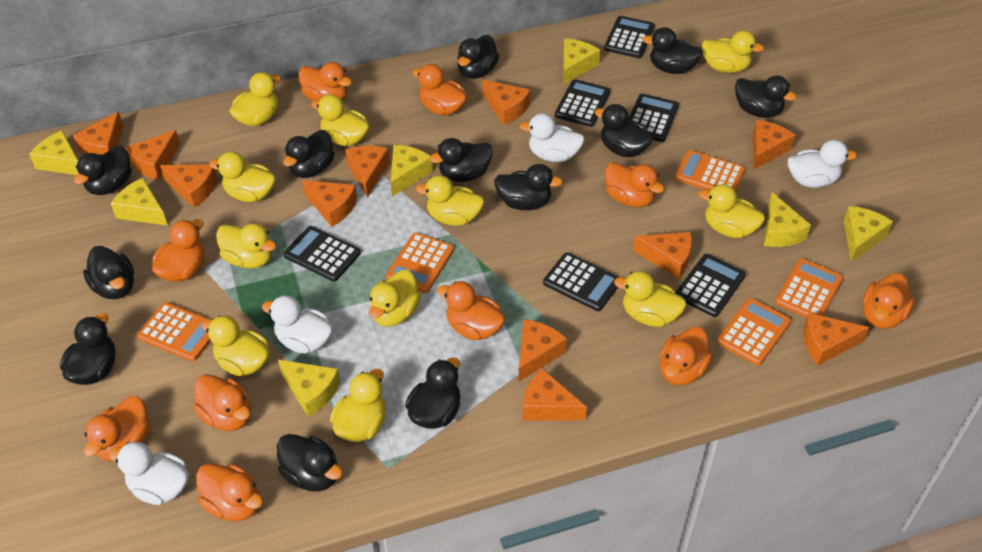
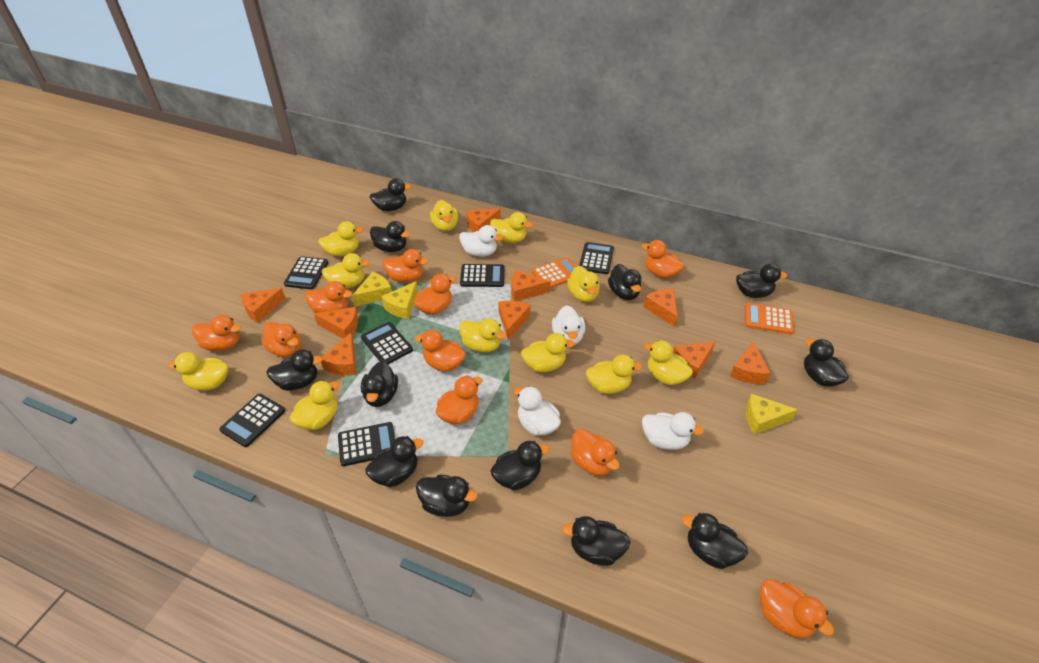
orange calculator: [137,302,211,362] [386,233,454,293] [675,150,745,192] [717,298,791,365] [775,258,843,318] = 5 -> [532,257,577,288] [745,303,794,334] = 2
orange cheese: [73,111,123,155] [125,130,180,180] [160,164,217,208] [302,180,357,227] [345,146,389,198] [482,80,530,125] [518,319,567,382] [522,368,587,421] [633,232,692,279] [753,120,795,170] [803,313,870,366] = 11 -> [241,288,286,323] [314,307,358,339] [321,333,356,375] [466,208,501,232] [498,301,530,340] [512,270,550,301] [643,289,678,327] [673,341,715,379] [730,341,770,384] = 9
yellow cheese: [29,130,79,175] [111,178,168,226] [278,360,340,417] [391,145,433,197] [563,39,600,85] [764,192,811,247] [844,206,893,262] = 7 -> [352,272,392,307] [381,281,418,319] [746,394,798,434] = 3

